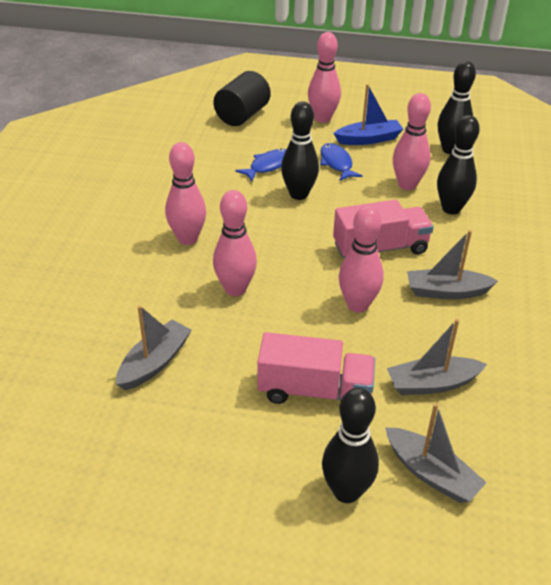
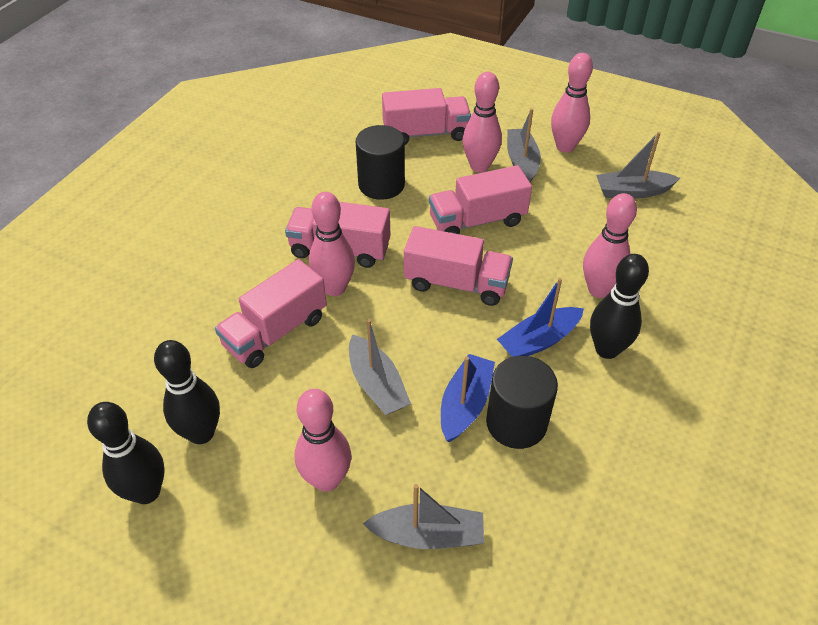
black bowling pin: [281,101,319,200] [322,387,379,503] [437,115,480,214] [438,61,476,154] = 4 -> [87,402,165,504] [154,340,220,444] [590,254,649,359] = 3
black cylinder: [213,71,271,126] = 1 -> [356,125,405,200] [486,356,558,449] = 2
blue boat: [333,84,404,145] = 1 -> [441,354,495,442] [497,278,584,357] = 2
blue fish: [235,149,287,181] [320,143,363,181] = 2 -> none = 0
pink truck: [257,332,375,404] [333,200,434,258] = 2 -> [215,259,327,368] [285,202,390,268] [382,88,471,145] [404,226,513,306] [429,165,532,234] = 5

